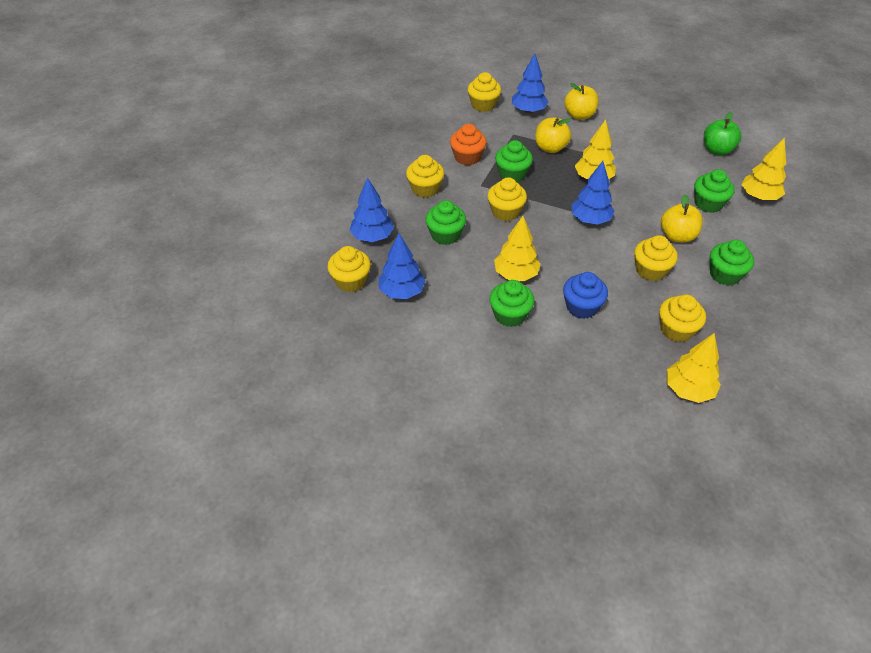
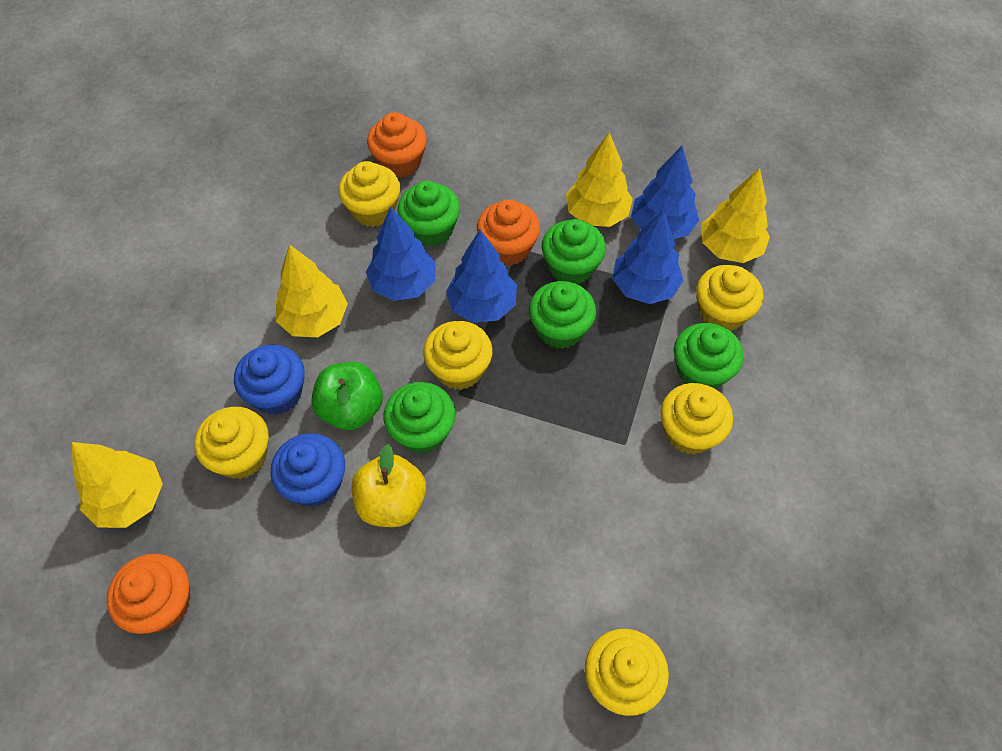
blue cupcake: [563,272,608,319] = 1 -> [234,345,305,415] [270,433,345,507] = 2
orange cupcake: [450,124,487,166] = 1 -> [107,554,190,634] [367,112,427,178] [477,200,540,266] = 3
yellow apple: [535,117,571,153] [564,83,599,120] [661,194,703,243] = 3 -> [352,444,426,527] = 1

